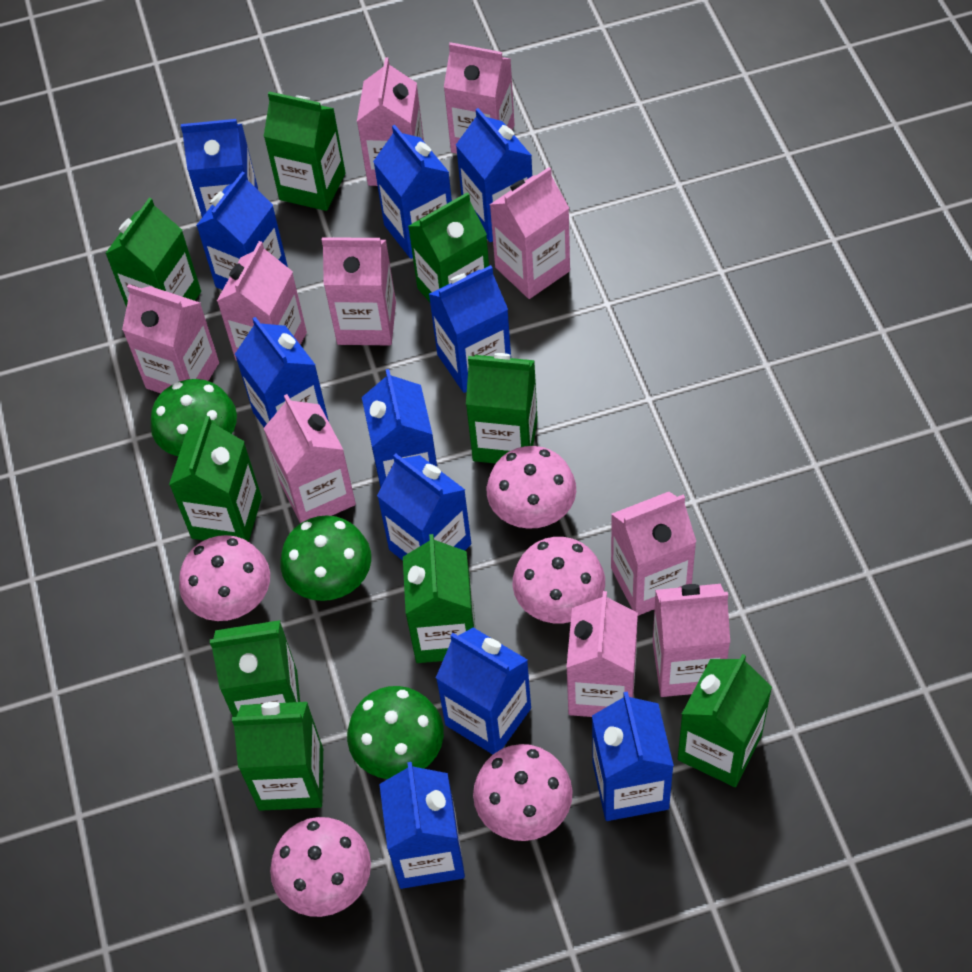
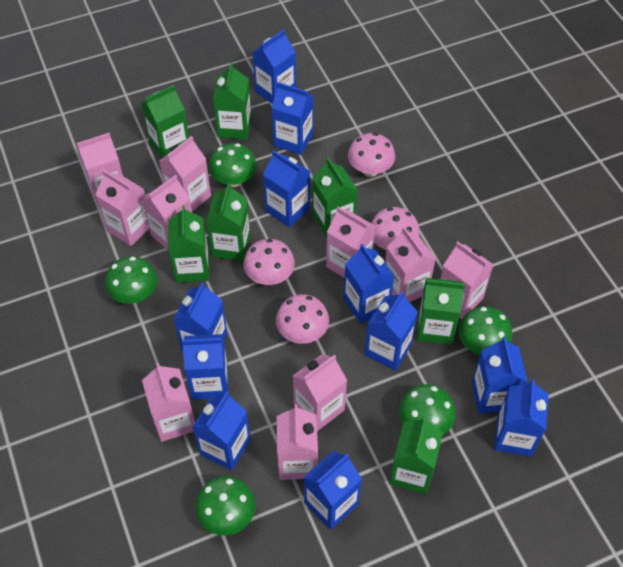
green carton: [105,198,201,308] [169,416,262,542] [210,620,300,717] [232,702,323,811] [264,91,346,211] [403,534,475,663] [408,192,489,302] [466,353,538,464] [678,654,772,787] = 9 -> [141,85,189,158] [168,205,209,283] [206,183,251,261] [213,63,252,140] [312,158,358,237] [389,416,443,494] [417,278,465,345] = 7
green mushroom: [151,379,237,456] [280,515,371,601] [347,686,444,779] = 3 -> [105,256,157,304] [195,476,255,536] [209,143,257,187] [399,384,456,435] [458,306,512,355] = 5
pink mushroom: [179,535,270,621] [270,817,371,917] [473,744,573,841] [487,446,576,529] [513,537,605,623] = 5 -> [244,239,295,285] [276,294,329,344] [348,133,395,177] [371,207,420,250] = 4

